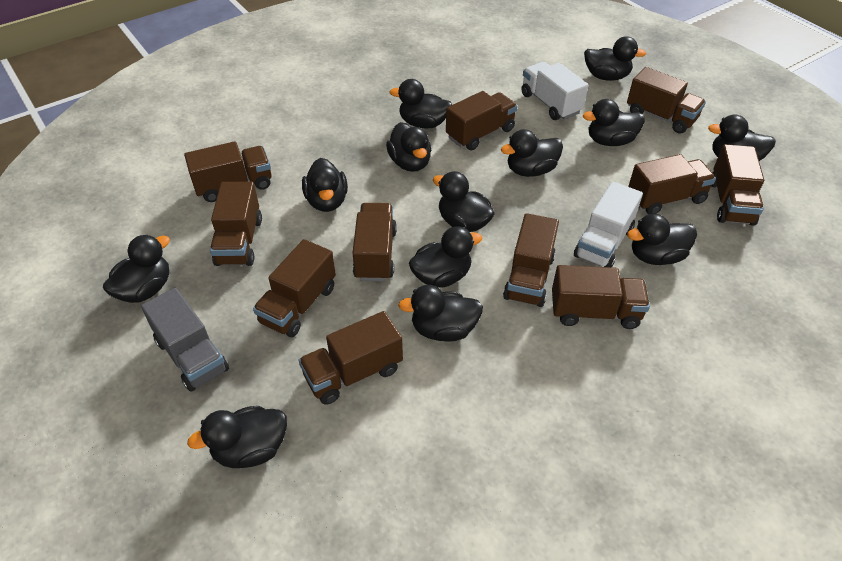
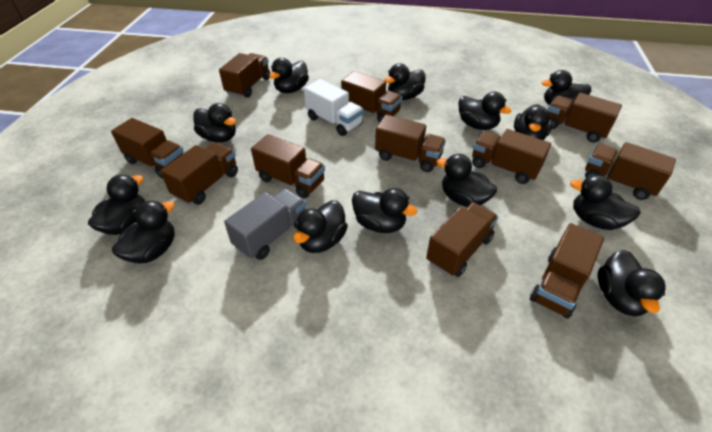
white truck: [521,62,589,120] [574,181,643,267] = 2 -> [304,79,364,136] = 1

